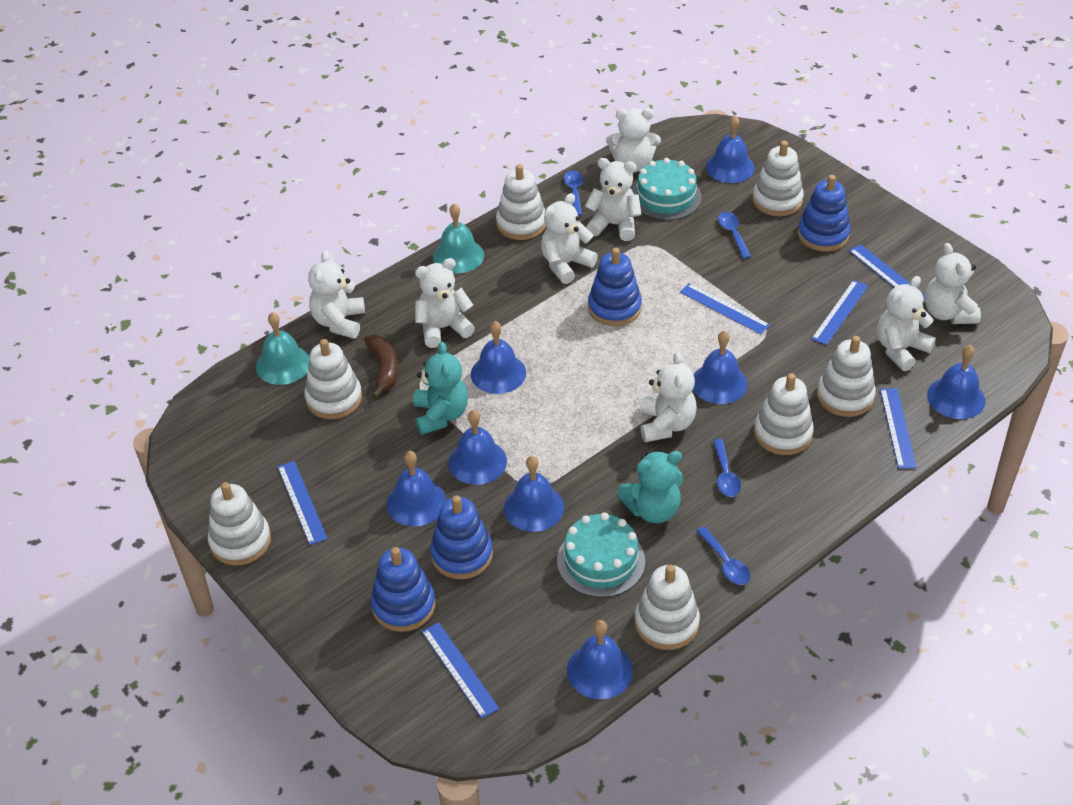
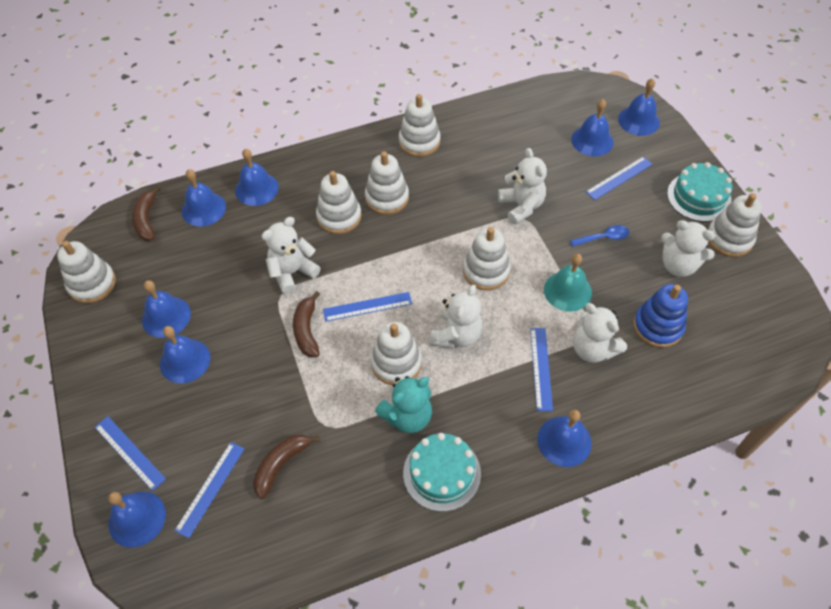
blue ruler: [277,461,327,545] [422,622,499,718] [680,283,770,334] [812,280,868,345] [849,244,925,299] [880,388,917,469] = 6 -> [95,416,166,491] [174,442,245,538] [323,292,412,322] [530,328,553,411] [586,156,653,200] = 5
blue spoon: [564,170,583,216] [696,526,750,585] [713,439,741,497] [718,212,751,259] = 4 -> [570,225,630,247] = 1
blue stacking toy: [371,547,435,632] [430,495,493,579] [588,248,642,326] [798,175,851,252] = 4 -> [633,284,688,348] = 1
brown banana: [364,335,398,398] = 1 -> [132,186,161,241] [253,434,320,499] [293,291,320,357] = 3
turquoise bell: [256,312,310,385] [433,203,484,274] = 2 -> [544,254,592,312] = 1
turquoise teddy bear: [413,341,468,435] [617,451,683,523] = 2 -> [375,376,432,433] = 1
white teddy bear: [308,250,365,339] [415,258,475,348] [541,193,598,284] [585,158,642,241] [606,108,661,172] [640,351,697,442] [877,276,936,371] [925,243,981,324] = 8 -> [261,217,321,294] [430,285,482,349] [498,148,547,224] [573,303,627,363] [661,220,715,277] = 5

